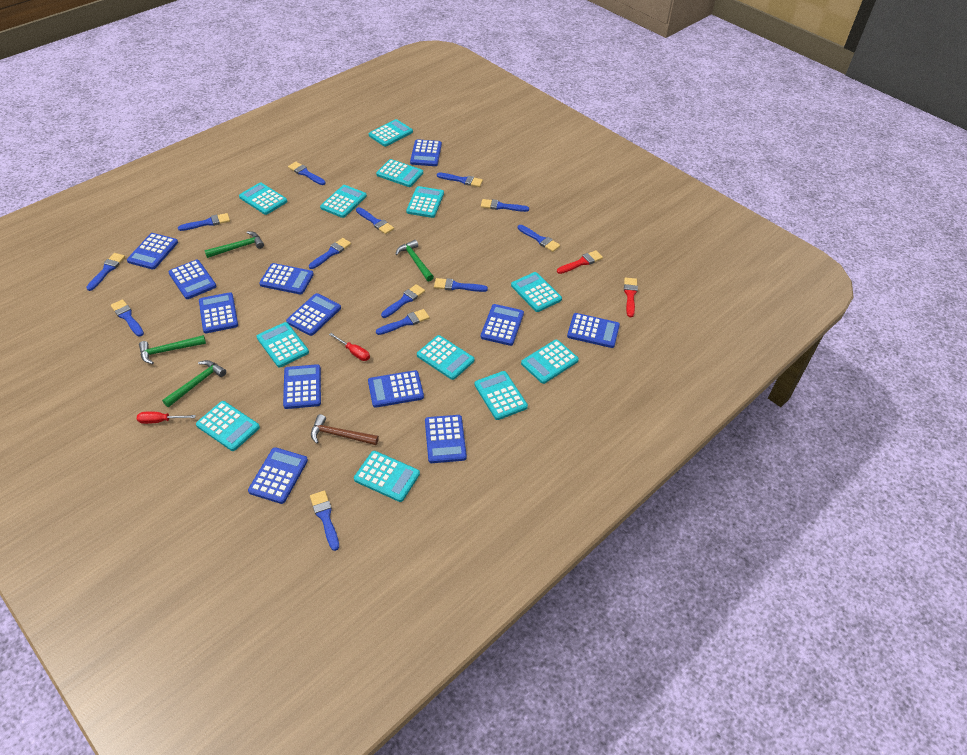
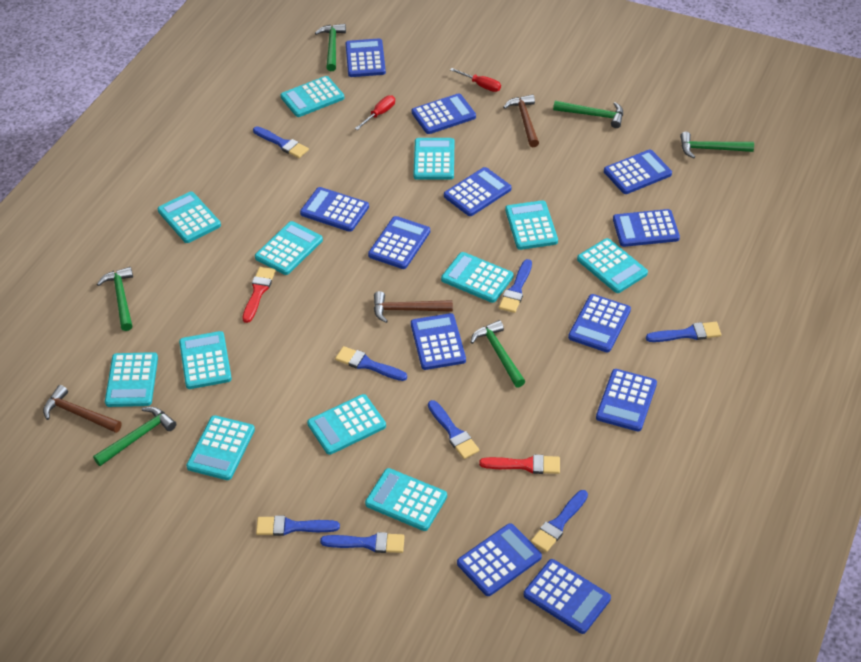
blue brush: [86,253,125,291] [111,299,144,336] [178,213,230,231] [288,162,326,185] [309,238,351,269] [310,490,339,551] [356,207,394,234] [376,309,429,335] [381,284,425,318] [434,278,488,292] [437,172,483,187] [481,199,529,212] [518,225,560,252] = 13 -> [253,126,309,158] [256,516,340,536] [320,532,405,553] [335,346,407,381] [428,400,480,459] [499,259,532,313] [531,490,588,552] [646,322,721,342] = 8
brown hammer: [311,414,379,445] = 1 -> [43,385,122,433] [374,291,453,323] [503,95,539,147] = 3
green hammer: [139,335,206,364] [162,360,226,407] [204,231,264,258] [396,240,434,281] = 4 -> [93,407,176,466] [97,267,133,331] [315,24,346,71] [471,320,525,388] [553,101,623,128] [680,132,754,158] = 6

